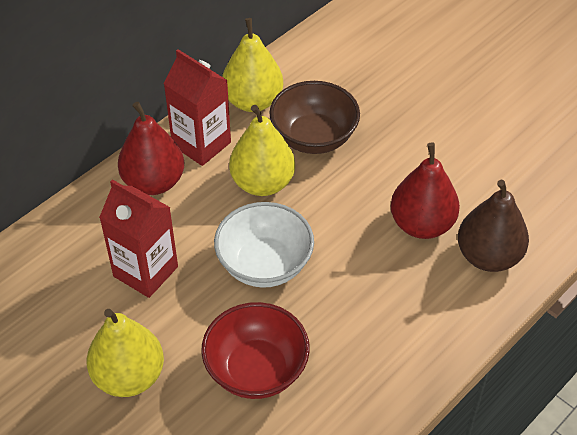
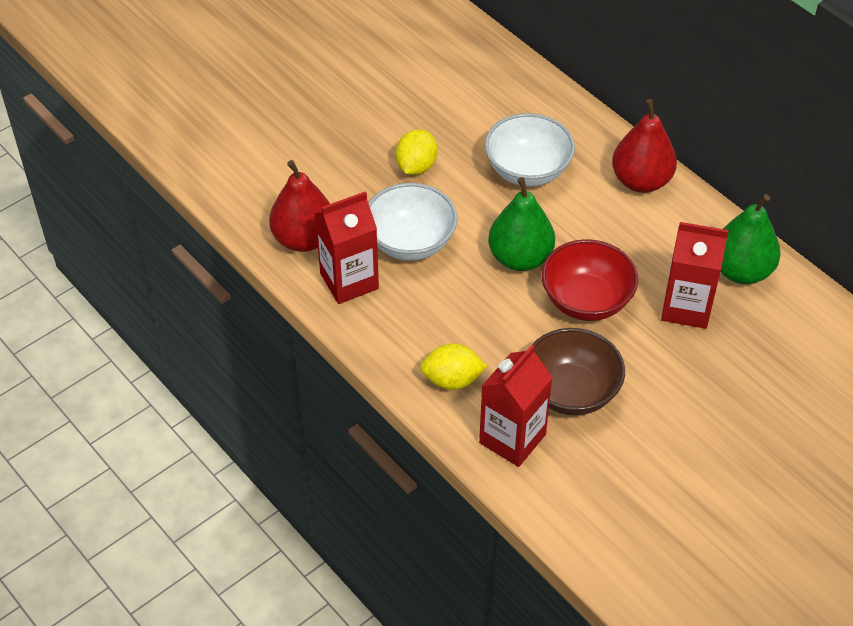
brown pear: [458,180,529,272] = 1 -> none = 0
green pear: none = 0 -> [488,177,555,271] [720,194,781,284] = 2
red carton: [99,179,178,298] [164,49,231,166] = 2 -> [315,191,379,304] [479,345,553,467] [661,222,729,329] = 3
white bowl: [214,202,314,288] = 1 -> [368,183,457,261] [485,113,575,186] = 2
yellow lemon: none = 0 -> [396,129,438,175] [420,343,487,390] = 2
yellow pear: [86,309,164,397] [222,18,283,112] [229,105,295,196] = 3 -> none = 0

